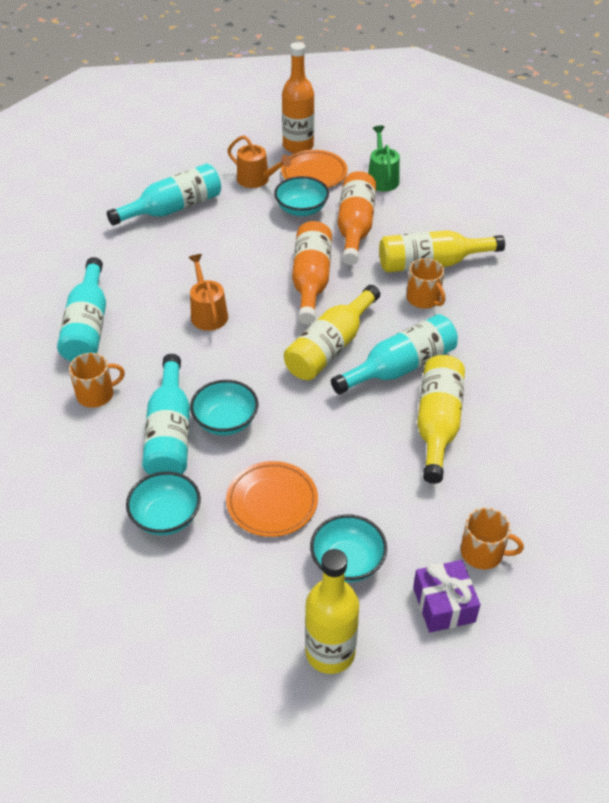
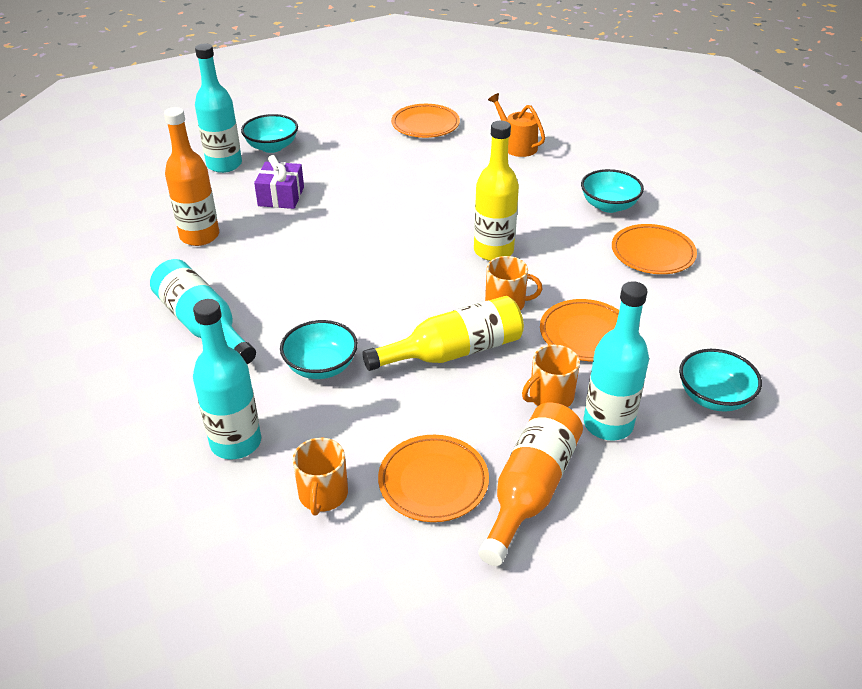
green watering can: [368,126,400,191] = 1 -> none = 0
orange bottle: [282,42,314,153] [292,221,332,324] [338,171,376,265] = 3 -> [164,107,219,246] [478,402,583,566] = 2
orange plate: [226,461,318,537] [281,150,347,188] = 2 -> [378,435,489,522] [391,104,460,138] [540,299,619,361] [612,224,697,274] = 4
orange watering can: [188,254,228,331] [227,135,291,188] = 2 -> [488,93,545,157] = 1
yellow bottle: [284,285,380,380] [305,549,359,674] [379,230,505,273] [417,355,465,484] = 4 -> [363,296,524,371] [474,120,519,261] = 2

